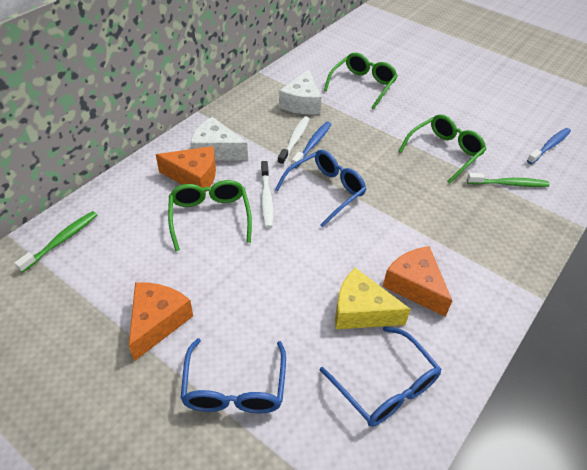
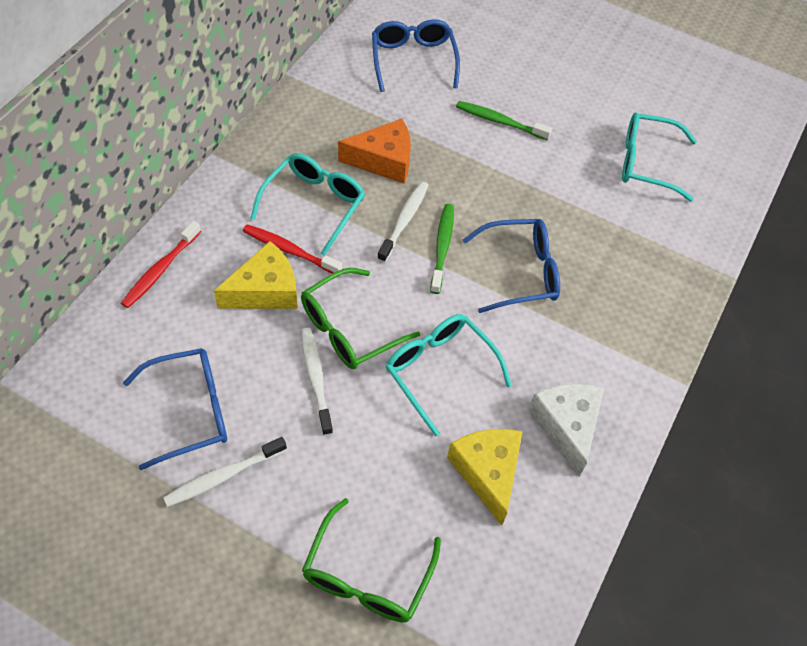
blue toothbrush: [292,122,332,168] [527,128,571,164] = 2 -> none = 0
green glasses: [168,180,252,251] [324,53,398,109] [398,114,486,184] = 3 -> [301,268,420,369] [302,498,441,622] = 2
orange cheese: [129,282,193,361] [156,146,216,192] [382,246,452,317] = 3 -> [338,119,411,183] = 1
red toothbrush: none = 0 -> [121,221,201,308] [243,224,342,274] = 2
turquoise glasses: none = 0 -> [251,153,365,256] [385,314,512,436] [622,112,697,202] = 3
white cheese: [190,117,248,161] [279,69,321,115] = 2 -> [528,384,604,476] = 1
white toothbrush: [261,161,273,228] [278,116,309,165] = 2 -> [163,437,287,507] [301,328,333,436] [377,181,429,263] = 3
yellow cheese: [335,268,411,329] = 1 -> [214,241,298,309] [447,429,523,526] = 2

